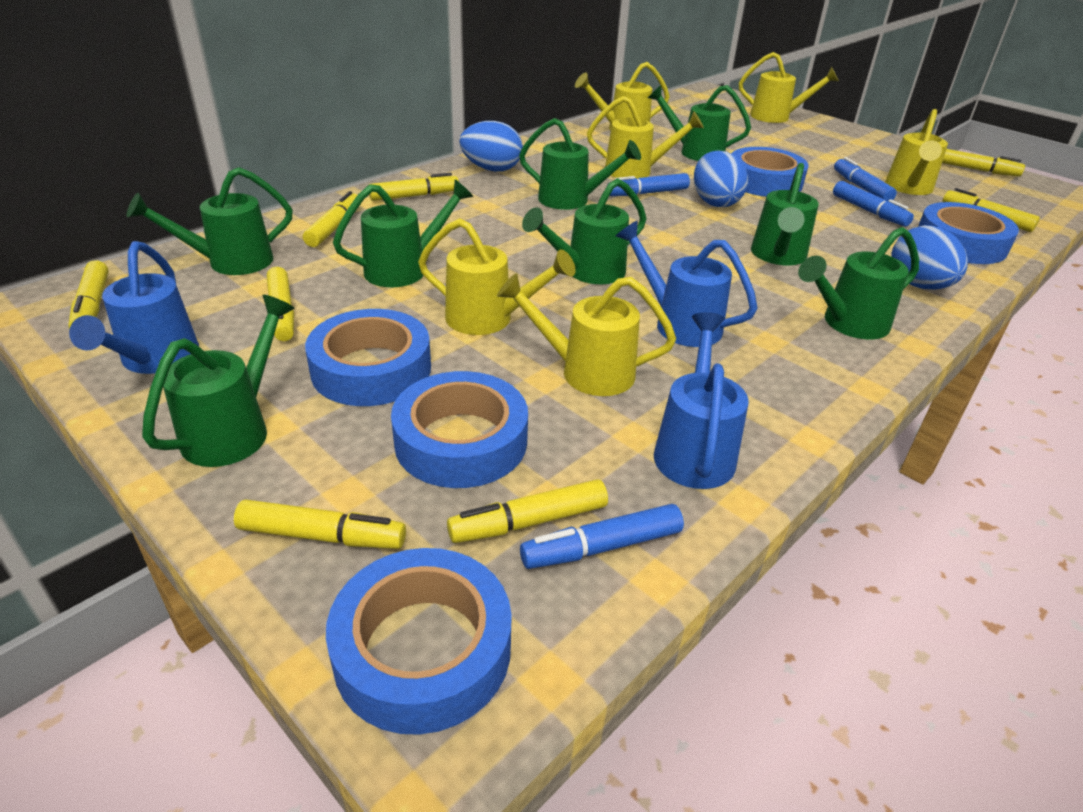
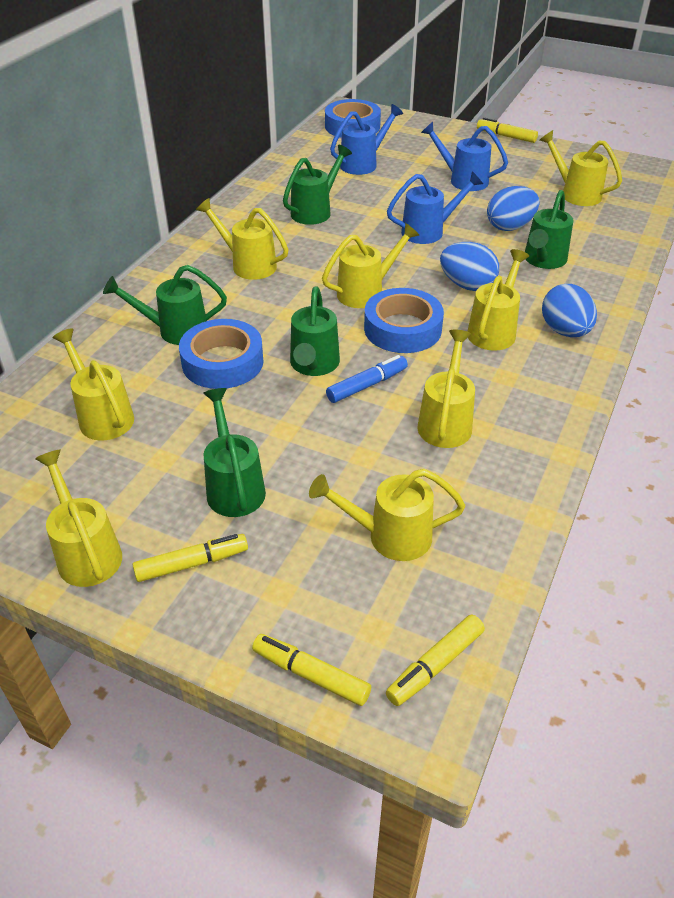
blue marker: [520,504,684,569] [607,173,690,196] [833,181,914,226] [834,157,897,201] = 4 -> [326,355,408,403] = 1
blue tape: [305,309,431,406] [326,548,512,735] [391,371,528,488] [731,147,808,197] [918,202,1019,264] = 5 -> [179,319,264,389] [325,99,381,138] [364,288,444,353] = 3
green watering can: [127,167,293,275] [142,295,295,467] [333,179,473,287] [519,118,641,210] [522,178,646,284] [648,85,751,161] [751,163,819,266] [798,227,919,340] = 8 -> [103,265,227,345] [203,388,266,517] [283,145,352,225] [290,286,340,376] [525,190,573,269] = 5
yellow marker: [68,260,109,329] [234,500,406,549] [267,267,294,341] [303,191,357,247] [369,173,459,201] [447,479,608,543] [942,149,1025,176] [943,188,1040,232] = 8 -> [132,534,248,582] [252,634,371,706] [386,615,485,706] [477,117,538,143] = 4
yellow watering can: [418,218,576,335] [497,273,676,396] [575,62,670,131] [587,96,704,179] [739,52,839,123] [885,109,948,195] = 6 -> [35,450,122,587] [53,328,134,441] [196,198,288,280] [309,469,465,561] [322,223,419,308] [418,330,475,448] [467,249,529,351] [540,130,622,206] = 8

